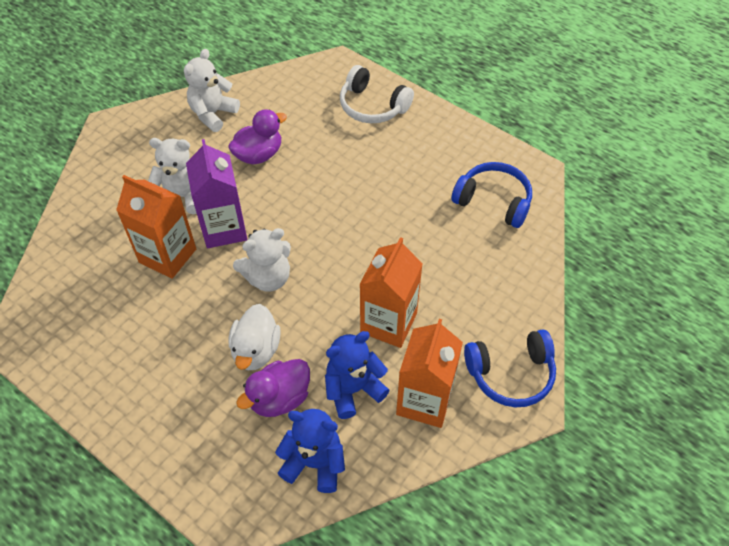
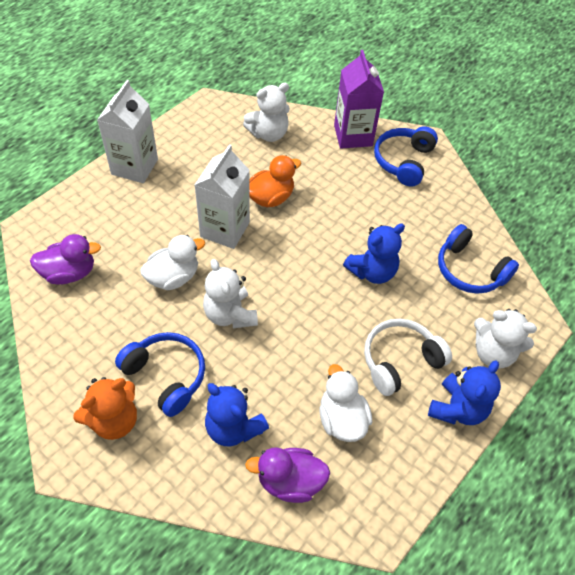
blue headphones: [451,162,532,228] [464,329,556,407] = 2 -> [115,332,205,417] [374,126,438,186] [438,224,519,294] = 3
blue teddy bear: [275,409,345,493] [325,331,390,419] = 2 -> [205,383,269,446] [343,223,405,284] [428,360,501,425] = 3
orange carton: [116,175,196,279] [359,237,423,348] [396,319,463,428] = 3 -> none = 0
orange duck: none = 0 -> [249,155,301,207] = 1
orange teddy bear: none = 0 -> [73,377,137,440] = 1
white carton: none = 0 -> [97,80,158,183] [195,144,250,249] = 2
white duck: [229,304,281,370] = 1 -> [140,235,205,290] [319,364,372,442] = 2

